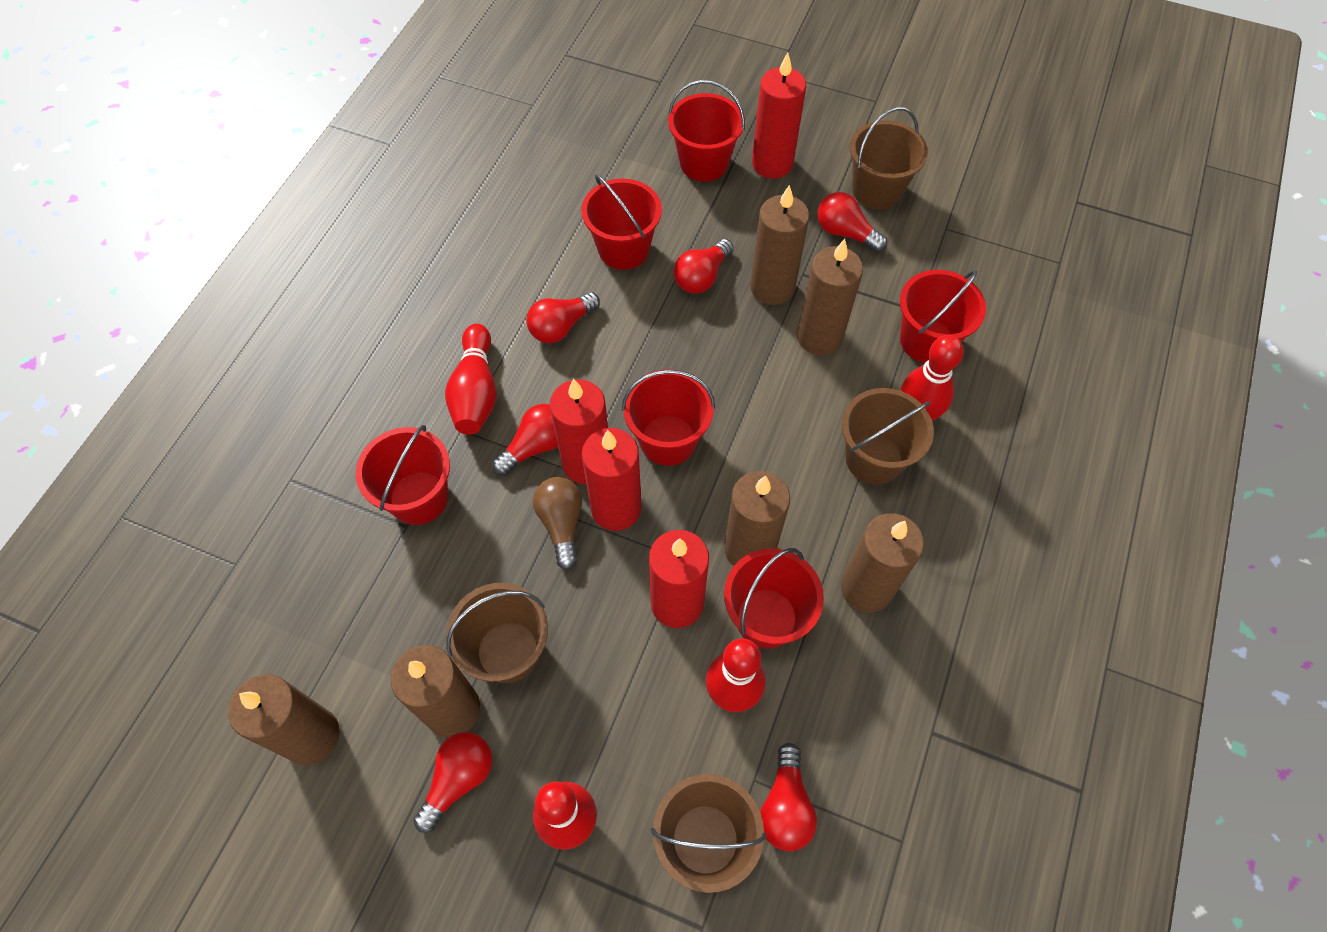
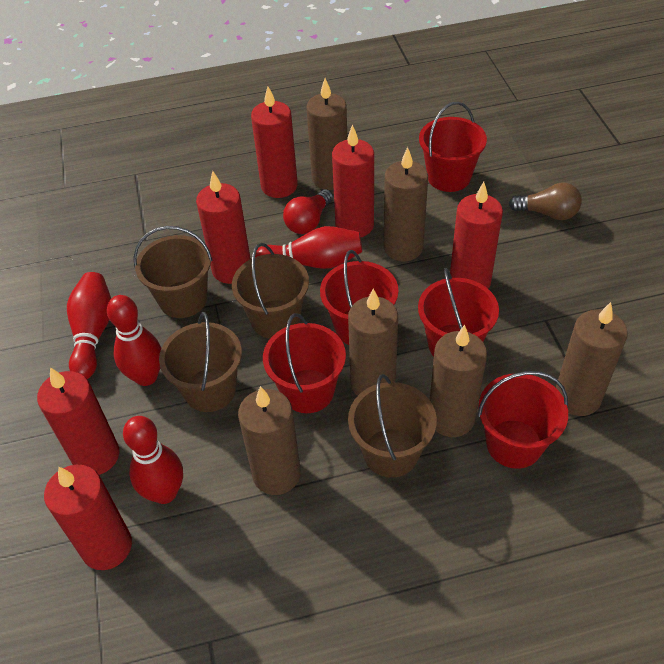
red bucket: [356,425,450,525] [581,174,662,270] [622,369,715,466] [668,80,745,182] [724,548,824,649] [900,270,986,363] = 6 -> [263,313,346,413] [320,250,399,345] [418,268,499,356] [419,102,487,192] [478,371,568,469] = 5
red candle: [550,379,608,484] [582,428,642,531] [649,530,709,628] [752,52,806,179] = 4 -> [37,367,119,475] [44,465,132,570] [196,171,251,284] [251,86,298,198] [332,125,374,237] [450,182,503,289] = 6
red light bulb: [413,732,492,833] [492,404,558,476] [526,292,600,343] [674,239,734,294] [760,743,817,851] [817,192,887,253] = 6 -> [283,189,333,234] = 1

